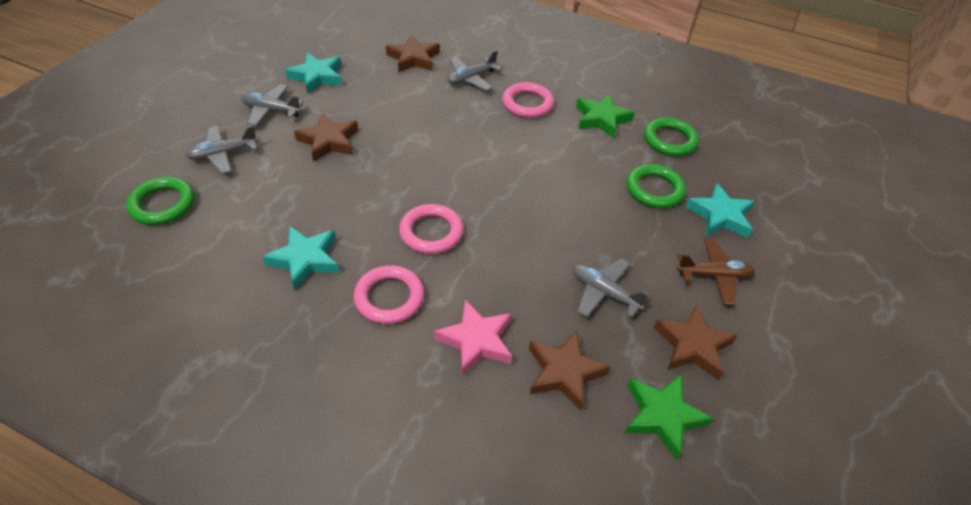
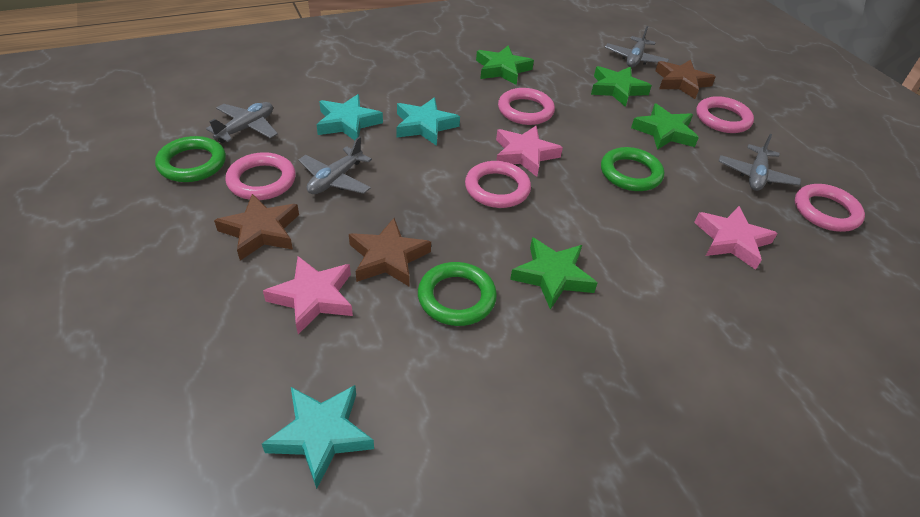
brown plane: [677,239,755,305] = 1 -> none = 0
brown star: [294,113,358,162] [386,35,440,72] [529,331,611,411] [653,305,738,380] = 4 -> [214,194,299,261] [349,218,431,286] [655,60,716,99] = 3
green star: [576,94,635,138] [625,374,714,460] = 2 -> [476,45,534,85] [510,237,597,310] [591,66,652,107] [631,103,699,150] = 4
pink ring: [353,265,424,324] [399,204,464,254] [502,82,554,118] = 3 -> [225,152,296,200] [465,161,531,208] [498,88,555,125] [696,96,754,133] [795,184,865,232] = 5
pink star: [434,299,512,376] = 1 -> [263,256,353,334] [496,125,563,177] [694,206,778,270] = 3

